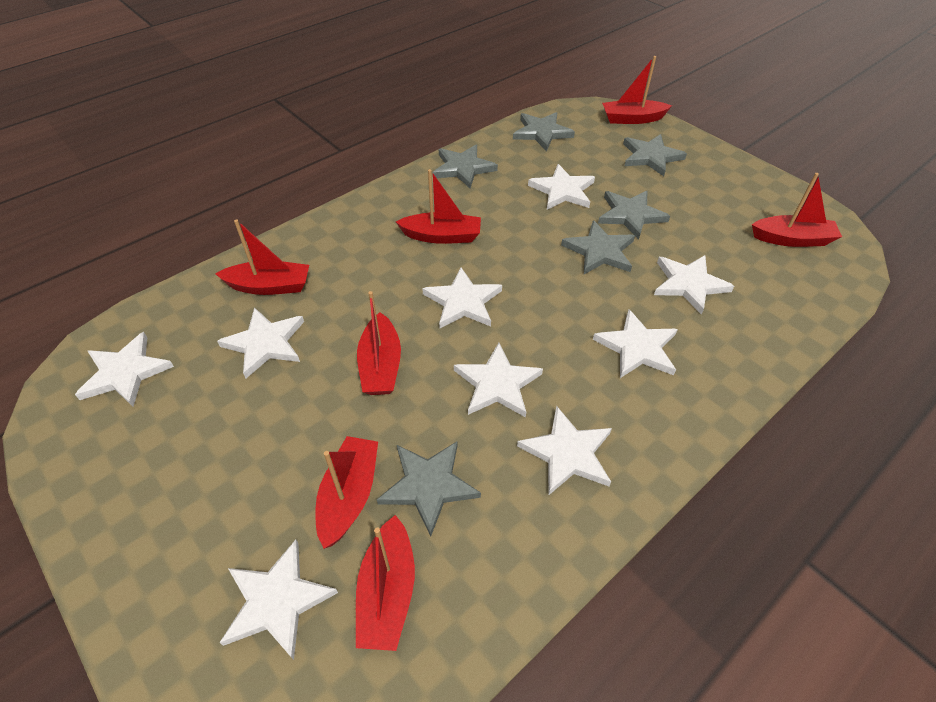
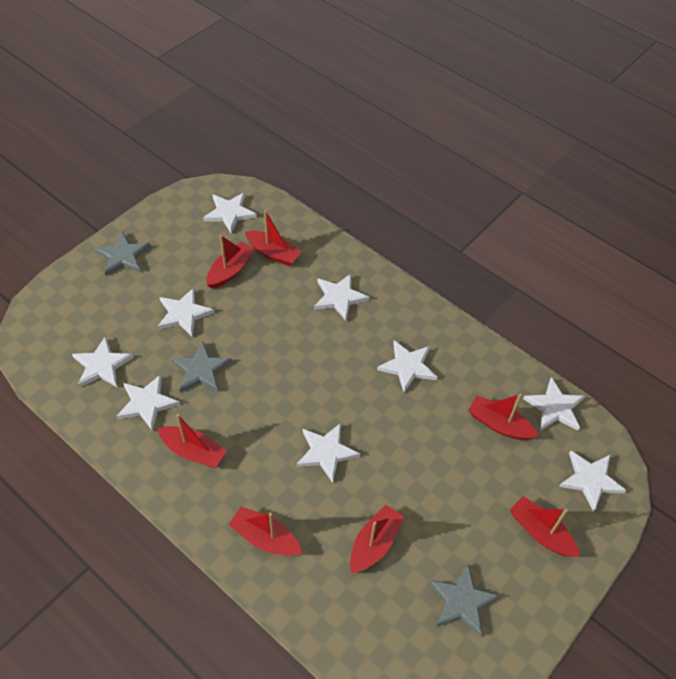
grey star: [377,442,481,537] [433,145,498,188] [513,112,575,151] [561,220,635,274] [598,190,670,240] [623,134,687,176] = 6 -> [94,231,151,276] [171,341,232,393] [429,564,500,636] = 3

